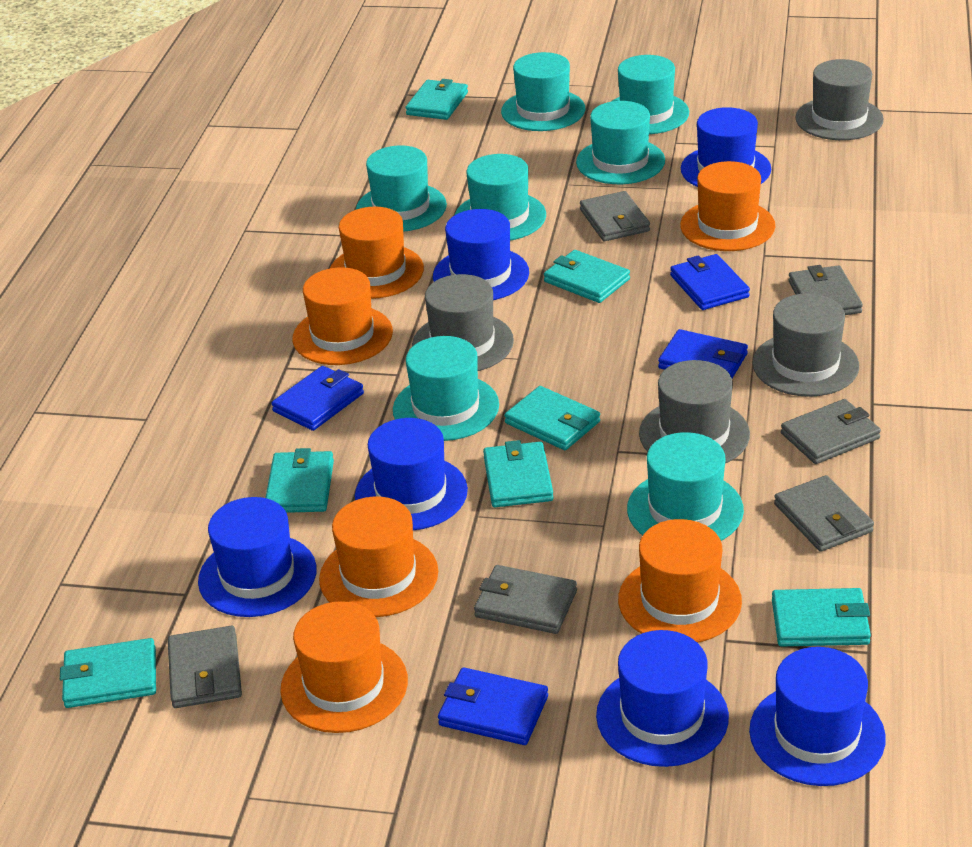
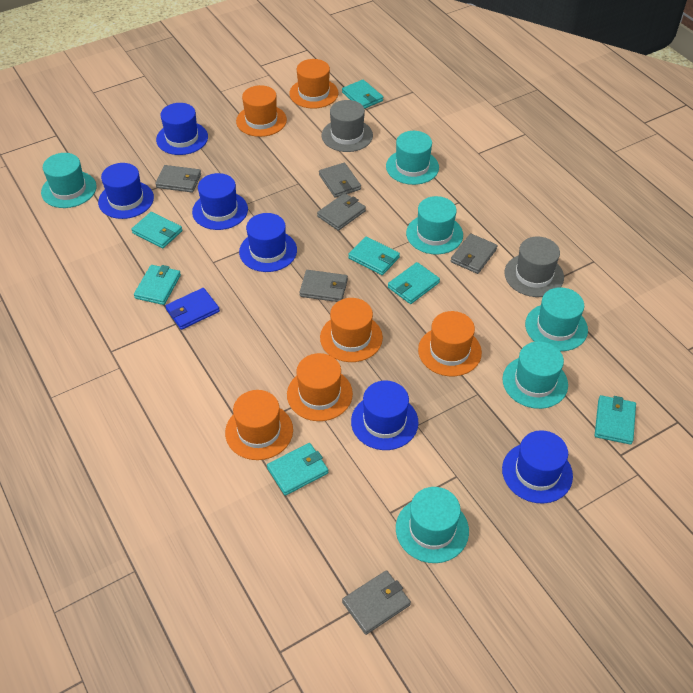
blue wallet: [271,366,364,431] [438,668,548,745] [658,329,748,378] [670,254,750,310] = 4 -> [165,288,220,330] = 1
grey hat: [412,274,514,371] [639,360,750,463] [752,293,859,397] [795,59,884,140] = 4 -> [322,100,373,152] [504,236,564,297] = 2
turquoise hat: [356,145,447,232] [393,336,499,441] [455,154,546,240] [501,52,586,131] [576,101,665,184] [611,55,689,134] [627,432,744,541] = 7 -> [41,153,97,208] [386,131,439,185] [396,487,469,563] [406,196,463,254] [503,341,568,409] [525,287,588,351] = 6

